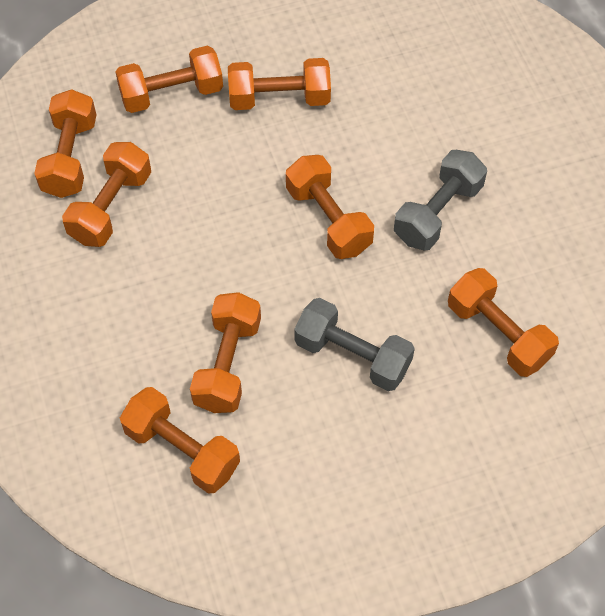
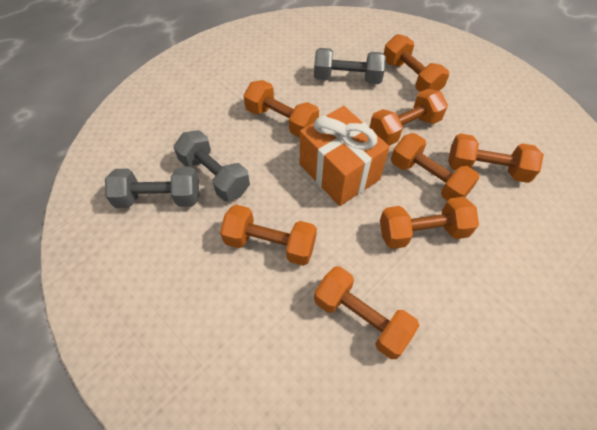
grey dumbbell: [294,298,415,391] [394,150,487,251] = 2 -> [105,167,199,208] [174,130,250,201] [314,48,386,84] = 3
orange gift: none = 0 -> [300,106,390,206] = 1

